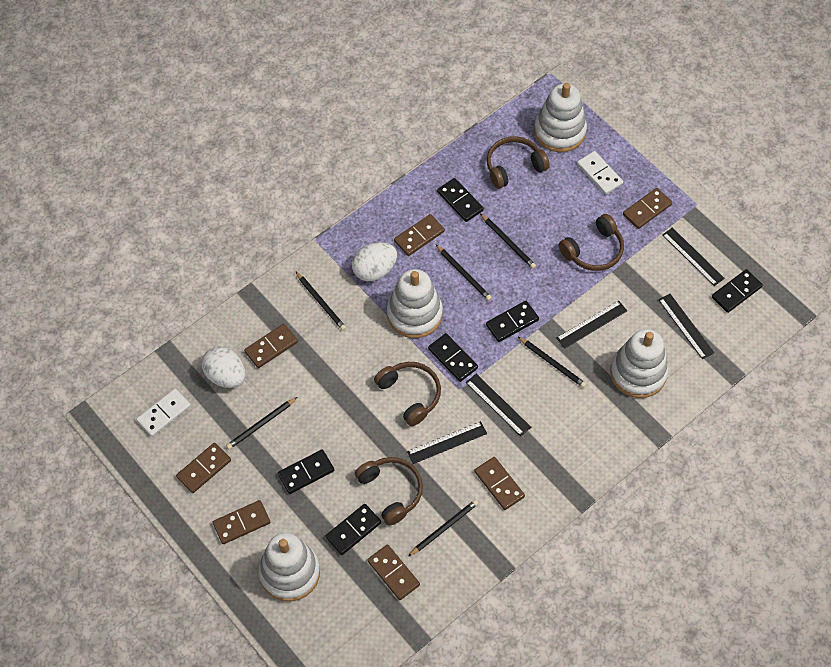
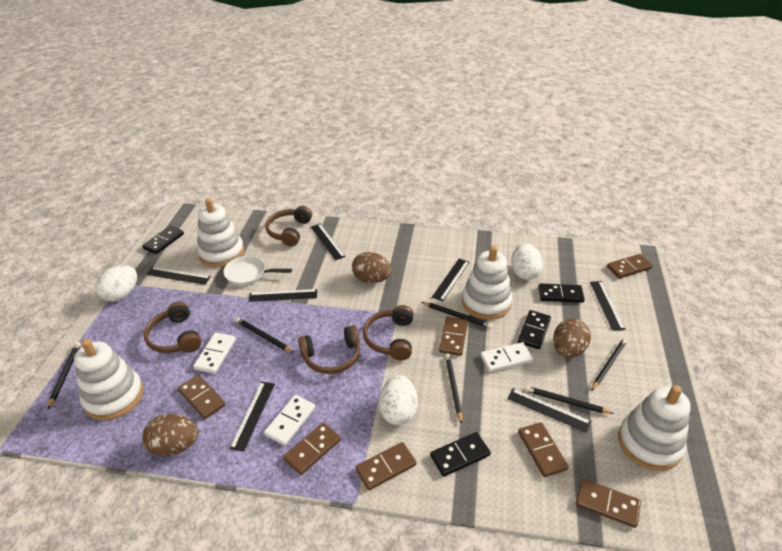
black domino: [278,449,334,494] [325,504,381,555] [428,333,478,382] [437,178,484,222] [486,301,539,342] [712,269,763,313] = 6 -> [142,226,184,254] [430,432,491,477] [518,310,551,349] [538,283,585,303] = 4
black ruler: [407,421,487,464] [466,374,531,436] [556,301,627,349] [658,294,714,359] [662,228,725,286] = 5 -> [146,267,211,285] [229,381,275,452] [249,289,317,302] [311,224,346,260] [432,259,470,301] [508,388,591,433] [590,281,625,331] = 7
brown egg: none = 0 -> [142,414,199,456] [352,252,392,283] [553,318,591,358] = 3
white domino: [136,388,191,437] [577,151,623,195] = 2 -> [193,332,236,374] [264,395,315,446] [480,342,533,372] = 3
white egg: [202,346,245,388] [352,242,397,281] = 2 -> [96,265,137,302] [379,375,418,425] [511,243,543,280] = 3
white pan: none = 0 -> [223,256,292,286] = 1

